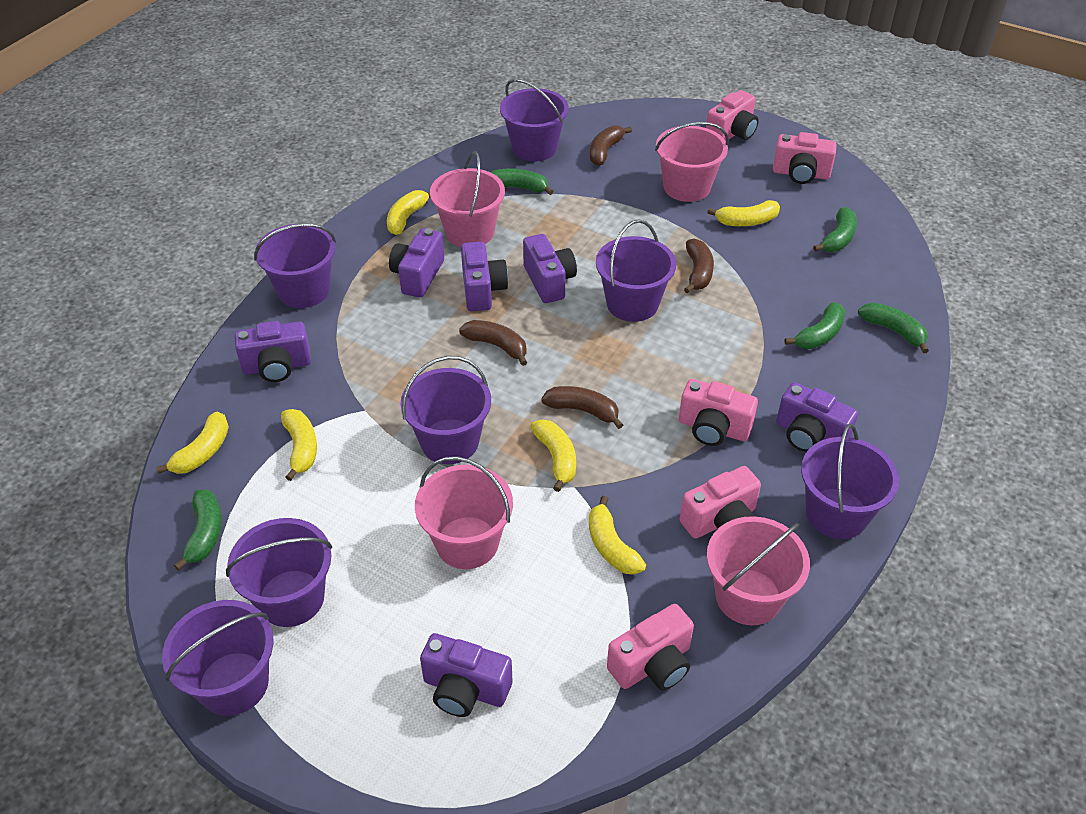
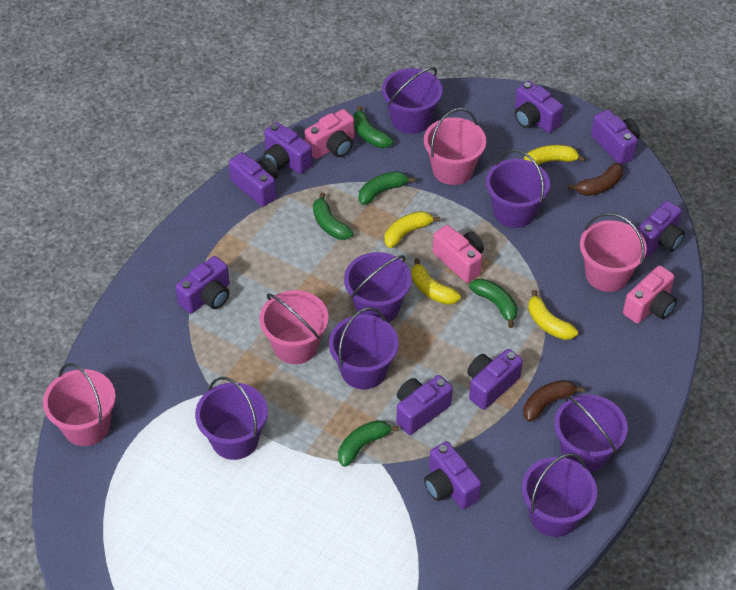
brown banana: [459,320,527,366] [541,386,623,429] [590,125,632,166] [684,239,714,293] = 4 -> [523,380,585,422] [568,163,623,196] = 2
pink camera: [607,604,694,690] [679,379,758,446] [680,466,761,539] [706,90,759,141] [773,132,836,184] = 5 -> [305,109,355,159] [433,225,484,283] [623,265,677,324] = 3
purple camera: [235,321,311,382] [389,228,444,298] [420,633,513,717] [461,242,508,311] [523,234,577,303] [776,382,858,452] = 6 -> [175,256,230,314] [229,152,278,207] [264,122,312,174] [396,375,453,435] [424,441,481,509] [467,349,523,410] [515,81,563,133] [591,109,640,165] [637,200,685,257] = 9
yellow banana: [156,412,229,474] [281,409,317,481] [387,190,430,235] [531,419,576,492] [589,496,646,575] [707,200,780,226] = 6 -> [385,211,440,248] [411,258,461,305] [524,145,586,165] [528,290,578,340] = 4

